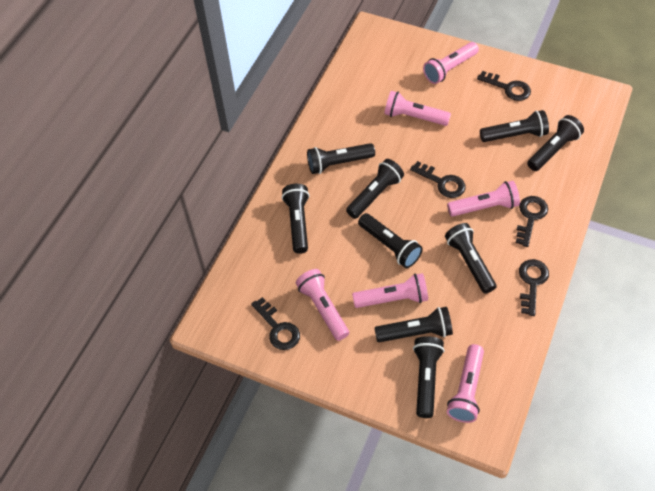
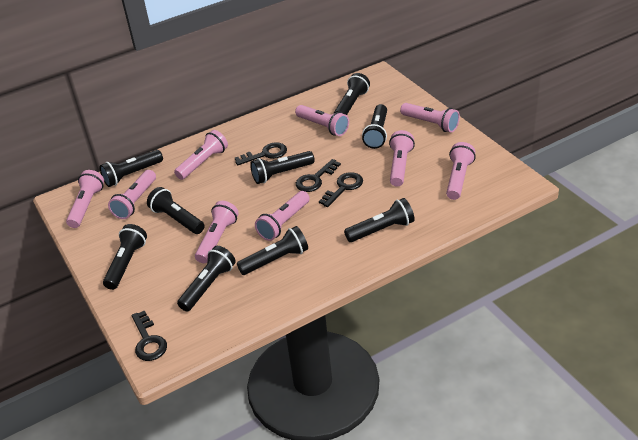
black key: [251,297,300,350] [410,161,466,198] [477,71,531,101] [516,196,548,247] [519,259,549,316] = 5 -> [132,311,167,361] [235,142,287,165] [296,159,341,192] [319,172,363,207] = 4
pink flashlight: [296,269,349,341] [352,273,428,308] [384,91,451,126] [423,42,479,84] [447,181,520,217] [447,344,484,423] = 6 -> [66,170,104,228] [108,170,156,219] [174,130,228,180] [195,201,239,263] [255,191,310,241] [295,105,349,136] [389,130,415,187] [400,103,460,133] [446,142,476,200] = 9

